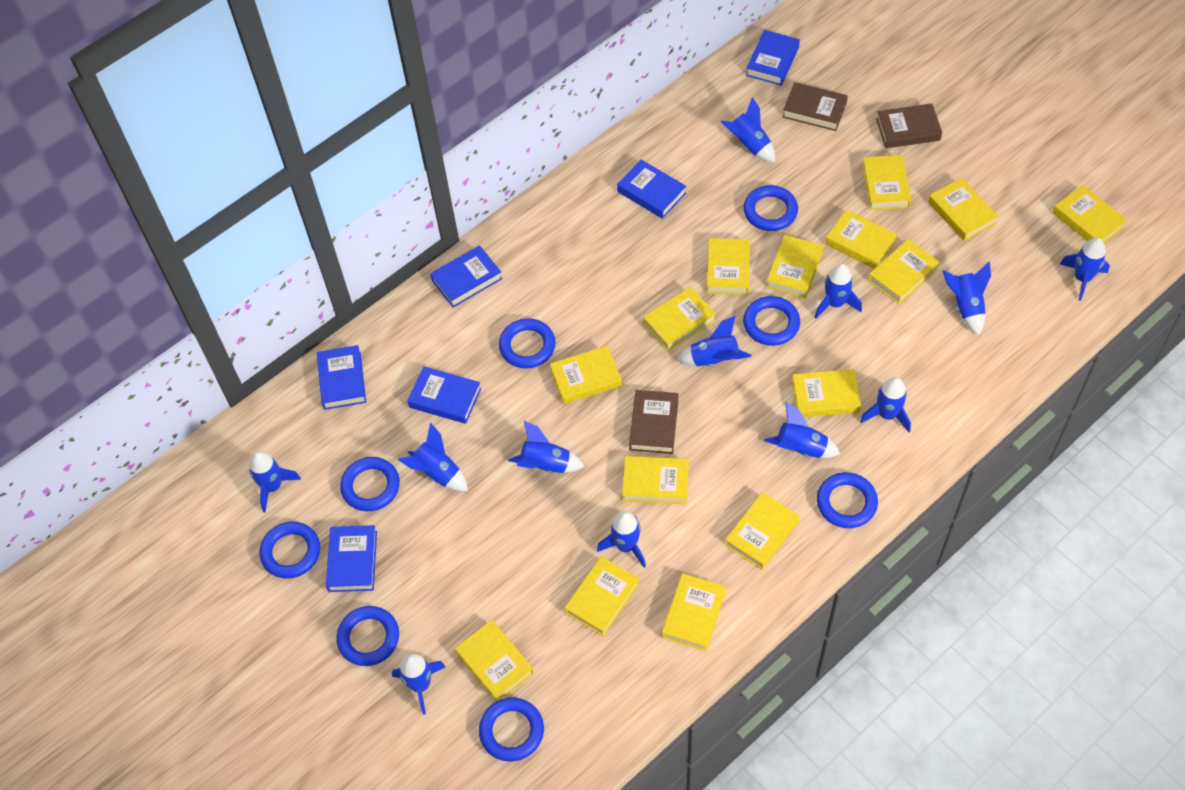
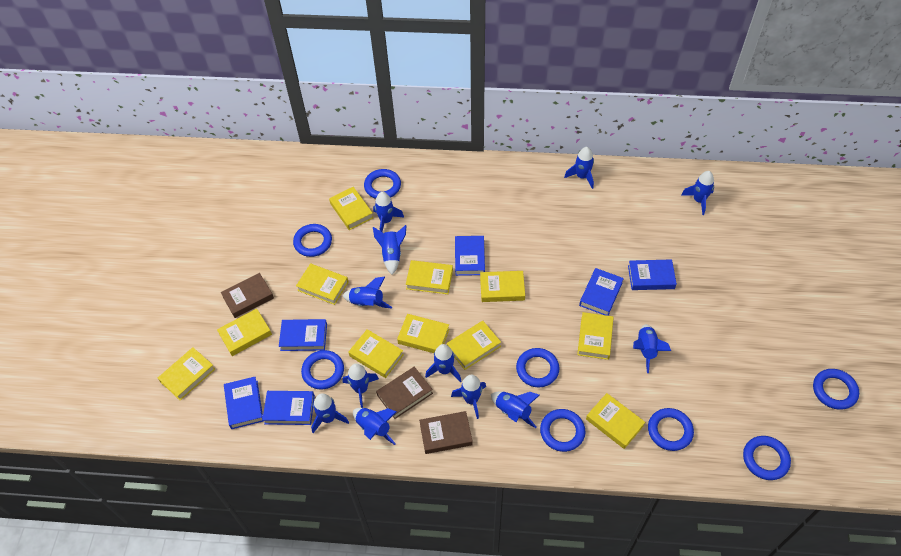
yellow book: [455,620,534,701] [550,346,622,404] [565,556,639,636] [622,456,689,504] [643,287,716,351] [662,573,726,651] [707,238,750,295] [725,492,800,569] [766,235,824,298] [792,369,861,417] [825,209,898,269] [862,155,911,210] [868,239,940,305] [928,178,998,241] [1053,185,1127,243] = 15 -> [158,347,215,400] [217,308,272,356] [296,263,348,305] [329,187,373,230] [349,329,404,378] [397,314,449,353] [406,260,453,294] [447,321,501,370] [480,271,525,302] [577,312,614,360] [586,393,645,449] = 11

